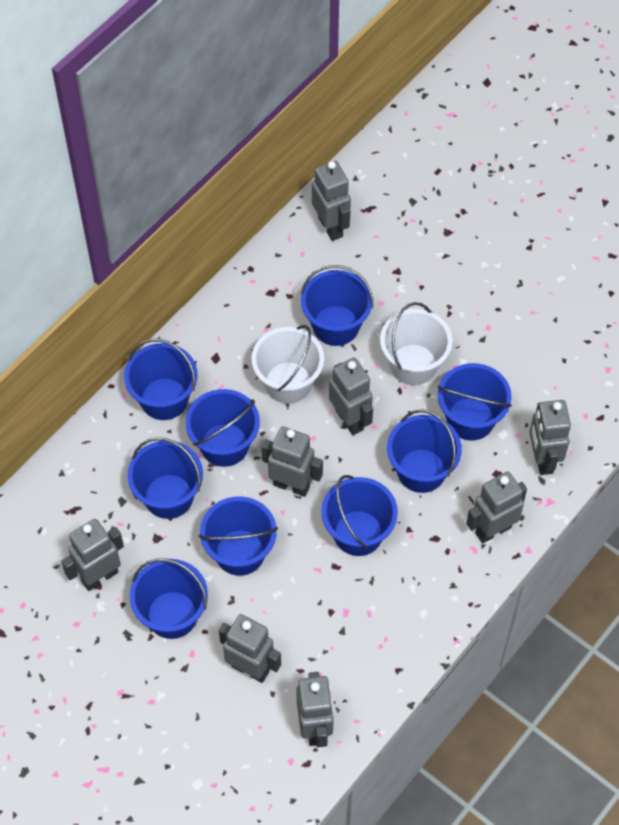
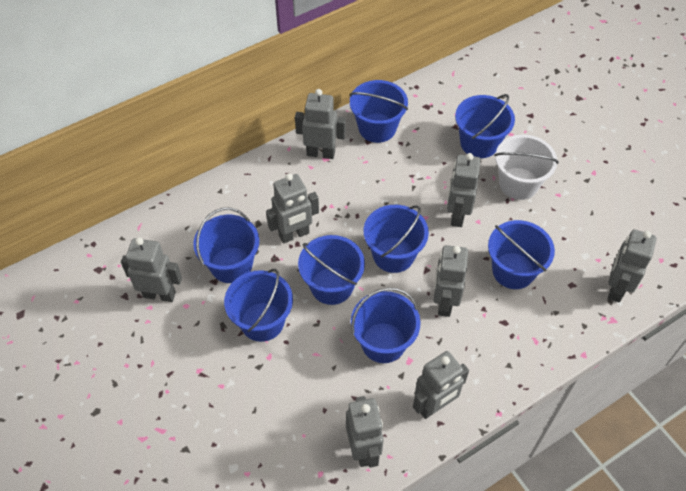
blue bucket: [124,339,197,420] [128,437,203,519] [130,559,208,639] [186,389,260,467] [199,496,278,576] [301,265,373,346] [321,475,398,556] [387,409,462,493] [438,363,512,440] = 9 -> [193,208,259,283] [224,269,293,342] [298,235,365,305] [349,80,408,143] [351,288,421,363] [364,205,429,273] [455,94,515,158] [488,220,555,289] = 8
white bucket: [252,325,324,404] [380,302,452,385] = 2 -> [494,135,559,200] = 1

